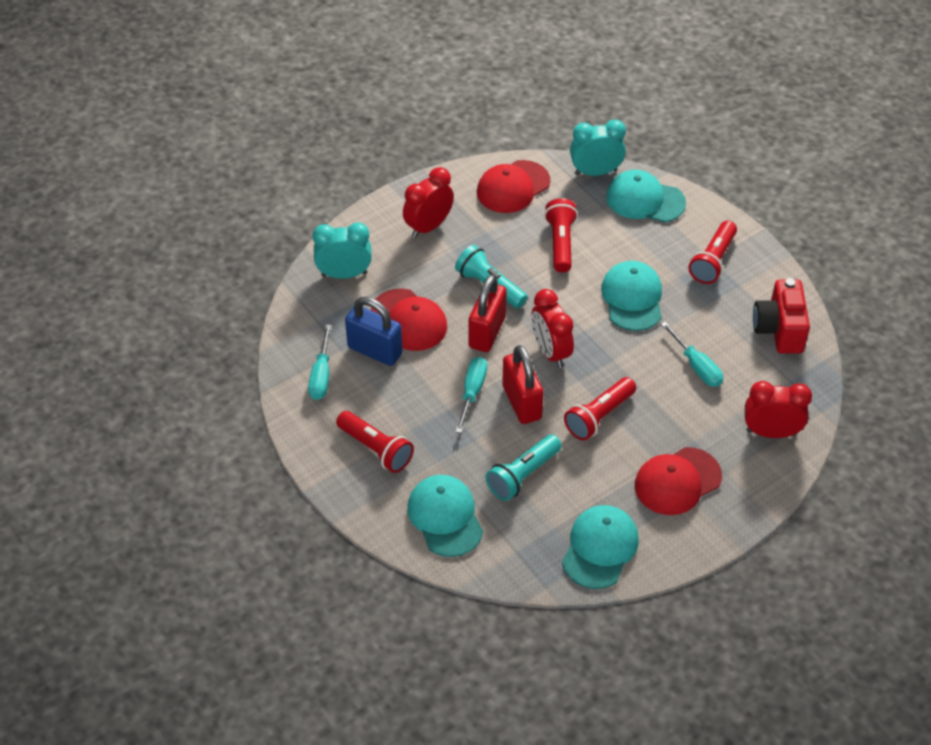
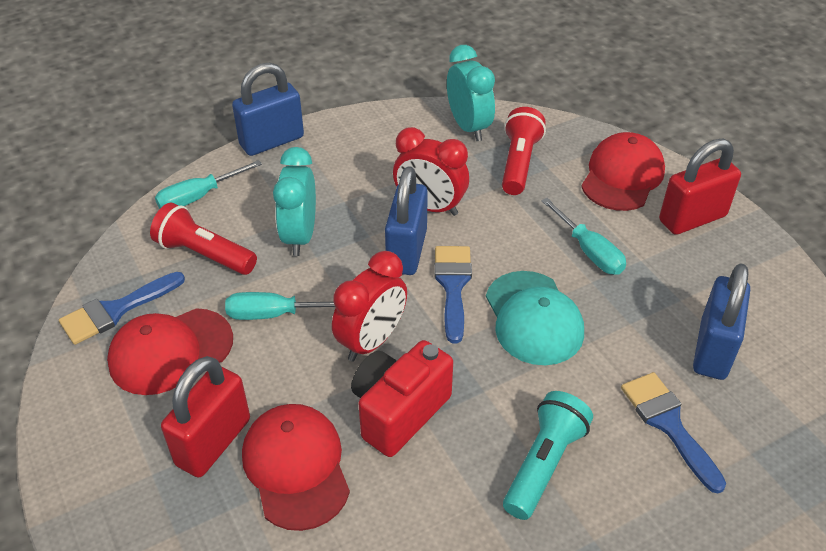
blue brush: none = 0 -> [59,272,185,345] [434,246,472,343] [621,372,726,494] = 3
blue padlock: [345,297,403,366] = 1 -> [232,63,304,156] [385,166,428,275] [693,263,750,380] = 3
red clock: [403,167,454,238] [531,289,574,368] [745,381,812,438] = 3 -> [332,251,407,362] [393,127,469,216] = 2
red flashlight: [336,411,414,473] [544,198,578,273] [564,377,636,440] [688,221,737,284] = 4 -> [150,203,257,275] [502,107,546,195] = 2
turquoise cap: [407,475,483,557] [562,505,639,589] [601,261,662,331] [606,170,686,222] = 4 -> [486,271,584,365] = 1
turquoise flashlight: [455,245,528,308] [486,434,562,501] = 2 -> [503,391,593,520] = 1

